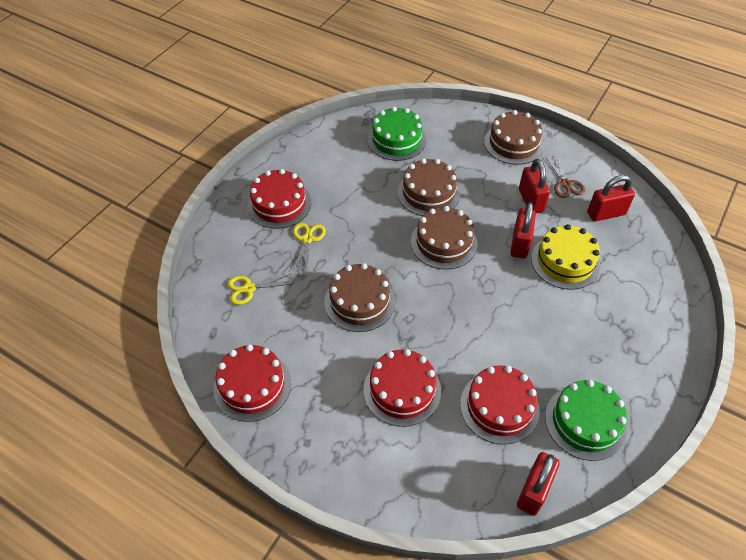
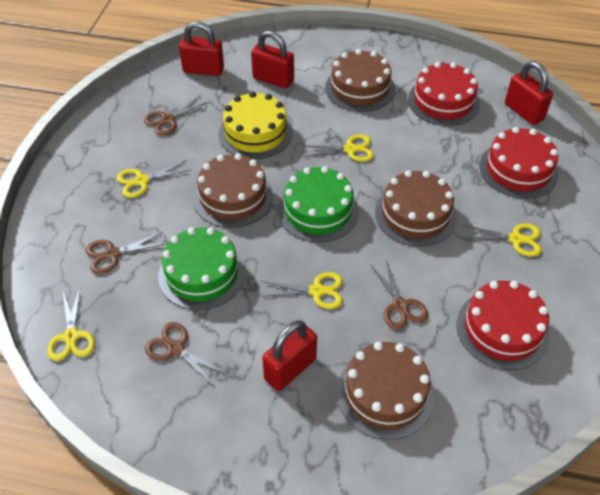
brown scissors: [546,155,585,198] = 1 -> [86,232,168,274] [144,95,210,136] [145,322,227,386] [370,260,428,330] = 4
red cake: [213,344,291,422] [247,169,311,229] [363,349,441,427] [460,366,540,444] = 4 -> [408,62,480,126] [456,281,550,370] [480,127,558,199] = 3
yellow scissors: [227,273,294,305] [293,223,326,271] = 2 -> [47,288,95,361] [116,160,192,198] [260,272,343,309] [302,134,374,162] [462,223,542,257] = 5

